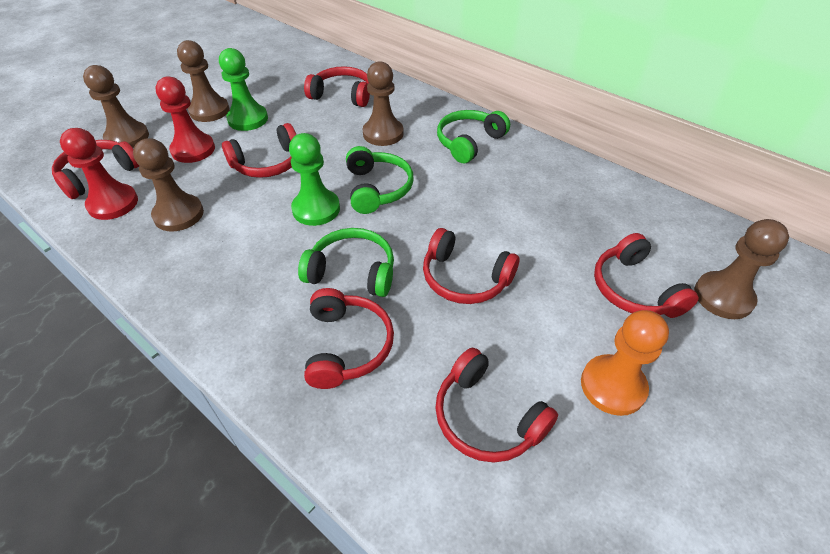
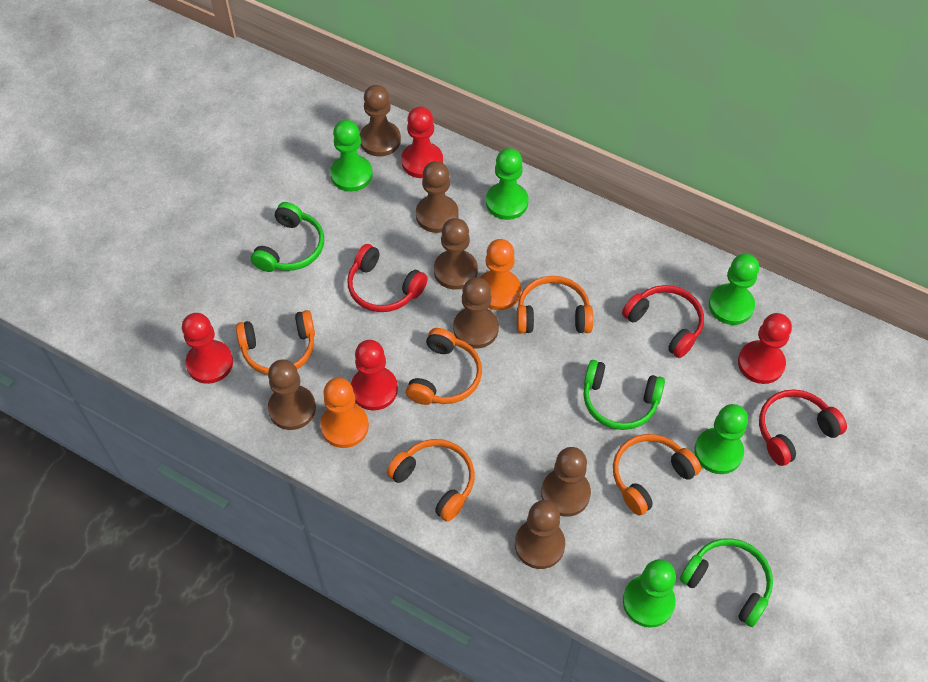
brown pawn: [83,65,149,148] [133,138,204,232] [177,40,229,122] [363,61,404,146] [694,219,789,319] = 5 -> [268,359,316,430] [360,85,401,156] [416,161,459,233] [434,218,478,290] [453,277,499,349] [515,500,565,569] [541,447,591,517] = 7
green pawn: [219,48,268,131] [289,133,340,226] = 2 -> [330,120,373,192] [486,148,529,220] [623,559,676,628] [694,404,748,474] [709,254,759,325] = 5
orange headphones: none = 0 -> [236,310,315,375] [387,439,475,522] [406,328,482,405] [517,276,593,334] [613,434,701,516] = 5
orange pawn: [581,310,669,416] = 1 -> [320,378,369,448] [480,239,521,310] = 2
red headphones: [52,140,139,199] [222,123,296,178] [304,66,370,107] [304,288,394,389] [423,228,519,304] [435,348,558,463] [594,233,699,318] = 7 -> [347,244,428,312] [622,285,704,358] [759,389,847,466] = 3
red pawn: [60,128,138,220] [155,76,215,163] = 2 -> [182,313,233,384] [351,340,398,411] [401,107,443,178] [738,313,792,384] = 4

